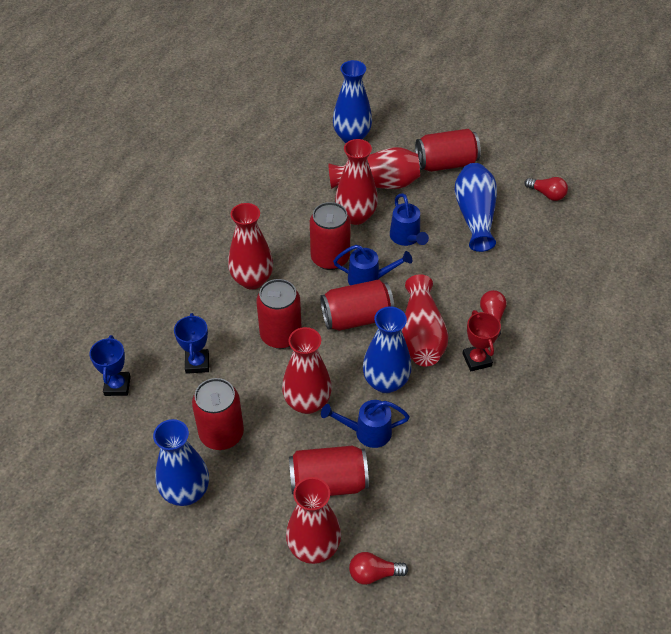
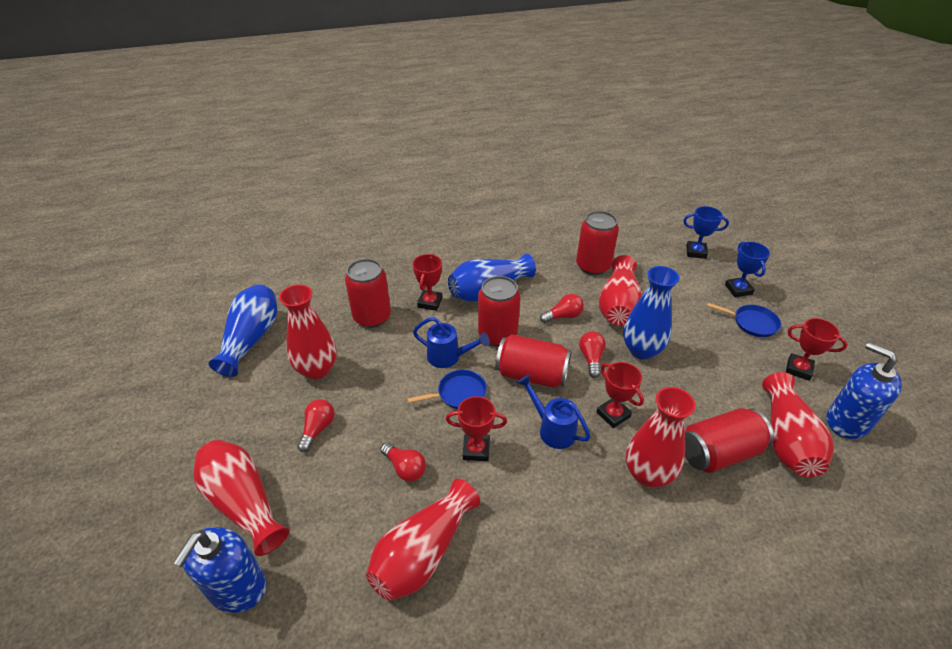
blue pan: none = 0 -> [407,370,487,409] [707,303,781,337] = 2
blue soap dispenser: none = 0 -> [173,527,267,613] [826,342,902,439] = 2
blue vase: [153,419,209,506] [333,60,372,143] [363,306,412,393] [454,163,497,252] = 4 -> [209,284,277,377] [448,253,536,302] [623,266,679,360] = 3
blue watering can: [321,400,410,448] [333,245,412,285] [390,193,429,246] = 3 -> [413,317,490,368] [517,374,591,449] = 2
red can: [192,378,244,450] [256,279,302,349] [289,446,369,496] [310,202,351,270] [320,279,394,331] [415,129,481,172] = 6 -> [345,259,391,328] [478,276,520,347] [495,334,572,387] [576,211,619,275] [685,408,773,473] = 5
red light bulb: [349,552,408,585] [480,290,507,337] [524,177,568,201] = 3 -> [297,399,335,452] [380,442,426,482] [540,294,584,323] [579,331,606,378] = 4
red trophy: [462,310,501,371] = 1 -> [413,254,443,311] [446,396,507,461] [597,362,644,428] [786,318,847,381] = 4

